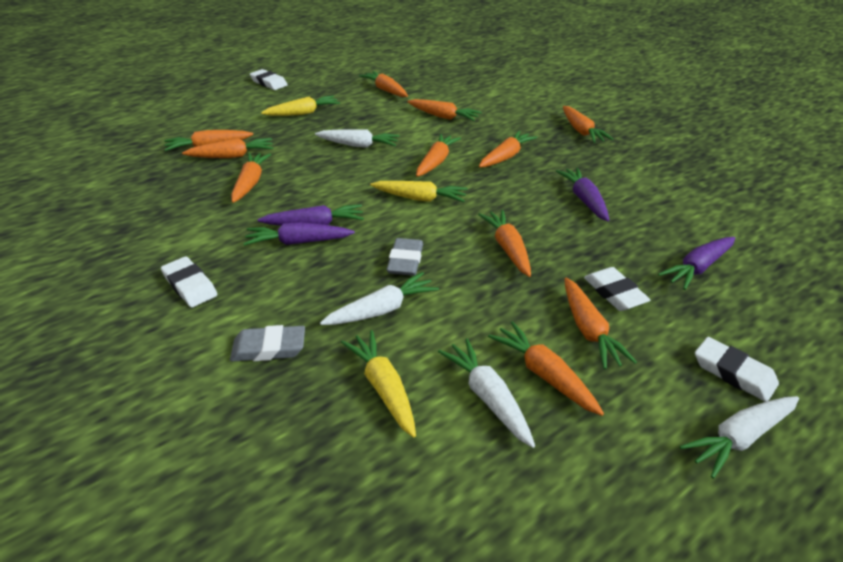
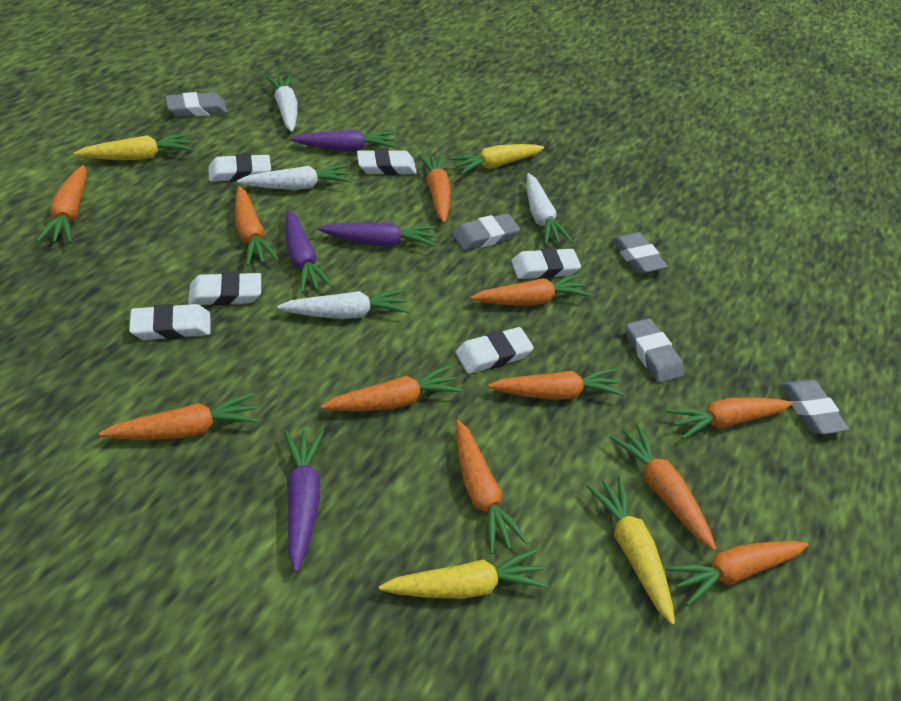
grey eraser: [230,325,305,362] [386,238,423,276] = 2 -> [165,92,227,117] [453,214,520,250] [611,232,668,274] [626,319,684,383] [780,380,849,434] = 5
white eraser: [161,256,217,307] [250,69,288,90] [584,267,651,311] [695,337,779,402] = 4 -> [129,304,211,340] [188,272,261,306] [208,154,271,182] [357,149,417,175] [456,327,534,374] [511,248,581,279] = 6
yellow carrot: [261,95,340,116] [341,330,416,438] [370,181,468,202] = 3 -> [73,133,193,160] [379,548,549,599] [449,144,544,174] [586,477,675,625] = 4

